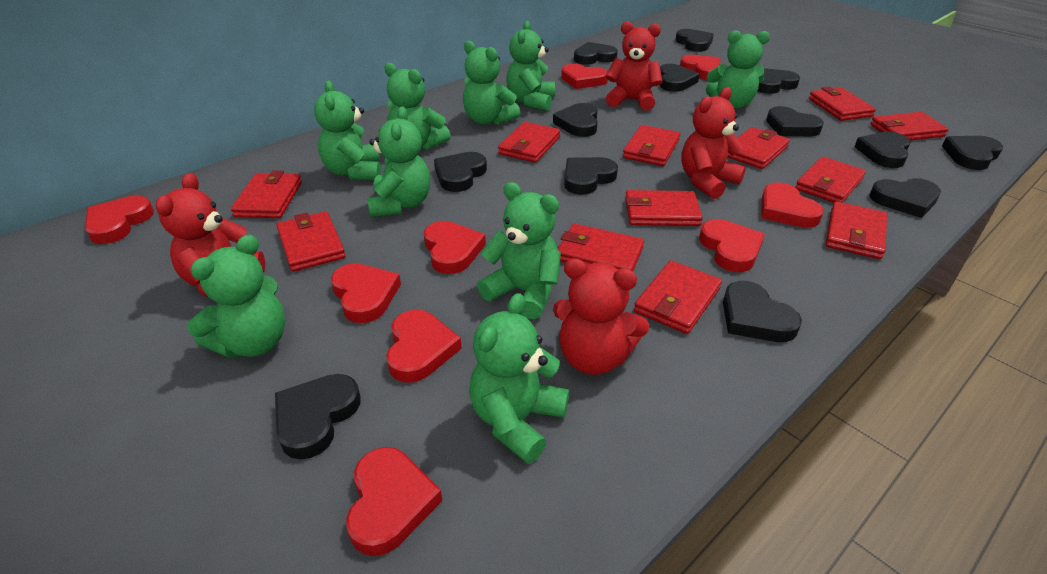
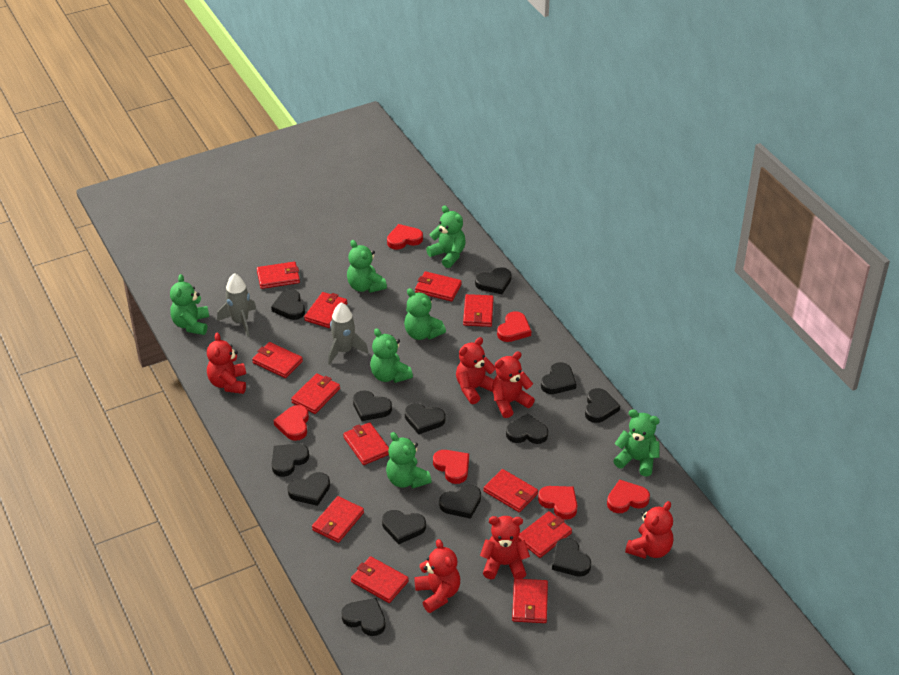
green teddy bear: [187,235,285,358] [314,80,381,180] [367,107,430,217] [384,63,451,150] [463,41,520,125] [469,293,569,464] [477,182,561,319] [506,21,555,111] [706,30,770,109] = 9 -> [170,274,209,335] [347,240,387,293] [370,328,413,383] [386,432,432,488] [404,288,446,340] [426,206,466,268] [613,409,660,476] = 7
grey rocket: none = 0 -> [217,273,256,337] [328,302,368,365] = 2
red heart: [85,195,154,244] [331,263,401,323] [346,447,442,556] [386,310,462,383] [424,221,486,274] [561,64,608,89] [680,55,721,80] [699,219,765,272] [761,182,824,228] = 9 -> [273,405,309,441] [387,224,423,250] [433,450,469,484] [497,311,531,342] [538,486,577,520] [607,480,650,513] = 6
red teddy bear: [156,173,265,298] [553,258,649,375] [606,21,662,110] [681,87,746,199] = 4 -> [207,332,246,394] [414,539,460,613] [456,337,496,404] [480,516,530,579] [492,352,535,418] [625,501,673,559] = 6

